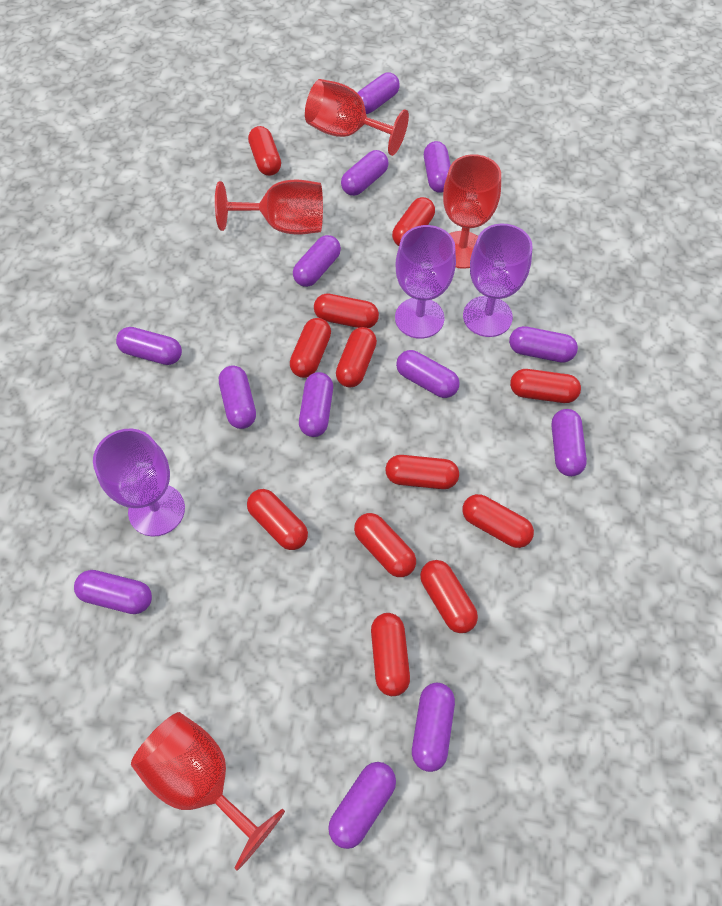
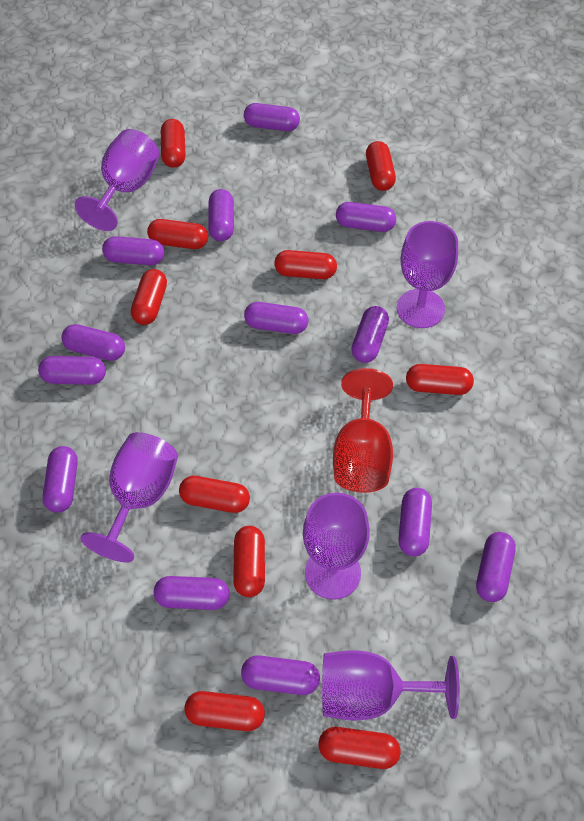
purple goblet: [93,428,185,537] [395,225,456,339] [463,223,532,337] = 3 -> [75,129,159,231] [81,432,178,562] [303,493,370,600] [322,650,460,720] [397,221,458,328] = 5
red capsule: [247,489,308,550] [248,126,281,176] [290,318,331,378] [314,294,379,328] [336,327,377,388] [354,513,416,577] [371,613,410,696] [385,455,459,489] [392,197,435,246] [420,560,478,633] [462,494,534,548] [510,369,581,403] = 12 -> [131,269,167,325] [147,219,208,249] [161,119,186,168] [179,476,250,513] [184,691,265,731] [233,526,265,597] [274,250,337,279] [318,727,401,769] [366,141,396,191] [406,364,474,395] = 10
red goblet: [131,712,285,871] [215,180,323,235] [305,79,409,156] [443,154,501,269] = 4 -> [333,368,393,493] = 1

